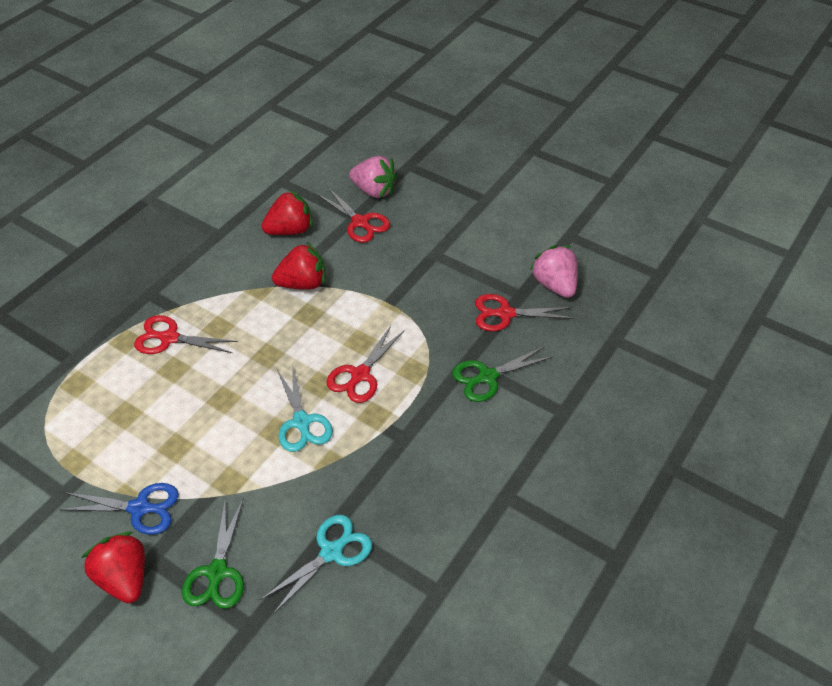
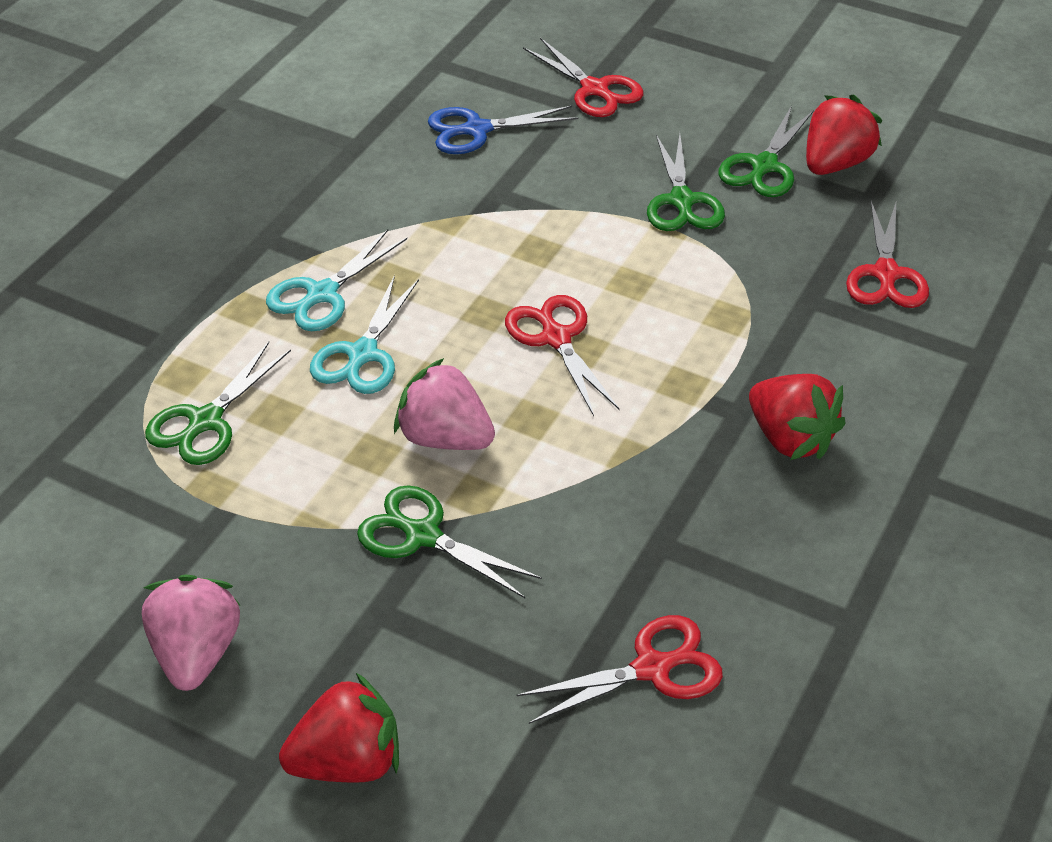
green scissors: [182,498,244,609] [452,346,554,402] = 2 -> [145,342,291,465] [357,485,542,598] [647,134,725,231] [718,105,814,197] = 4

